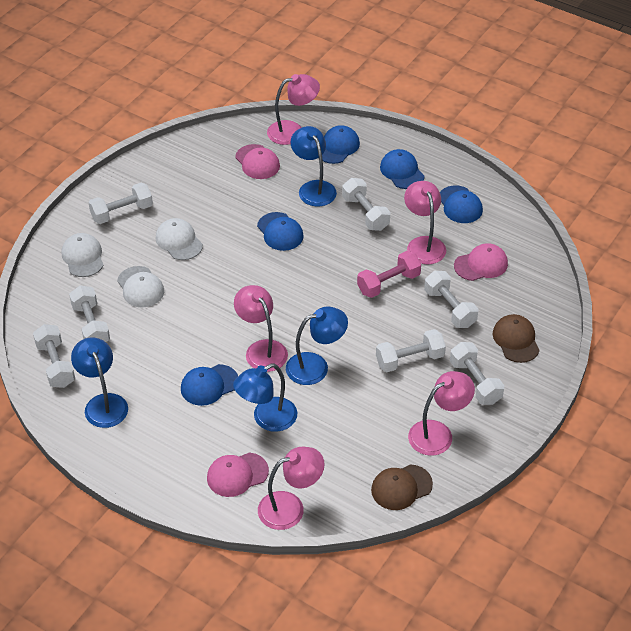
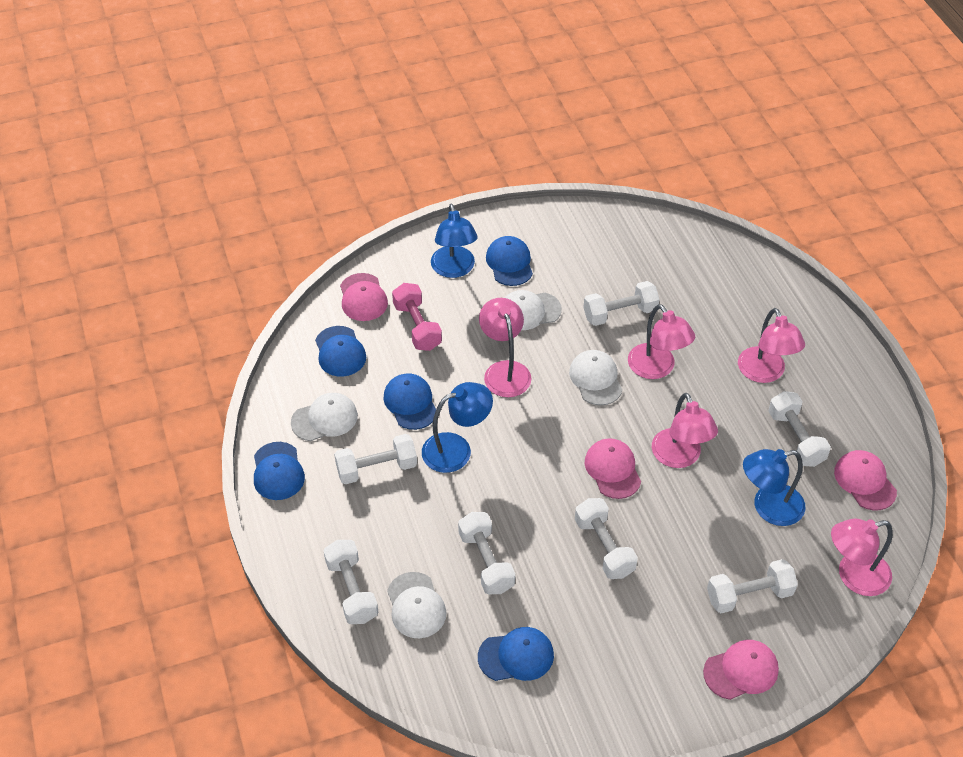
blue lamp: [71,338,128,428] [233,363,297,432] [286,307,348,385] [291,126,337,207] = 4 -> [422,382,493,473] [431,204,478,278] [743,449,805,526] = 3
brown cap: [371,464,433,510] [493,314,539,363] = 2 -> none = 0
pink cap: [207,452,269,497] [235,144,280,179] [454,243,508,281] = 3 -> [340,273,388,321] [585,438,641,499] [703,640,779,700] [834,450,897,510] = 4
white cap: [62,233,104,277] [117,266,164,308] [156,218,203,260] = 3 -> [291,393,358,441] [387,572,446,638] [505,290,562,330] [569,350,622,405] = 4

